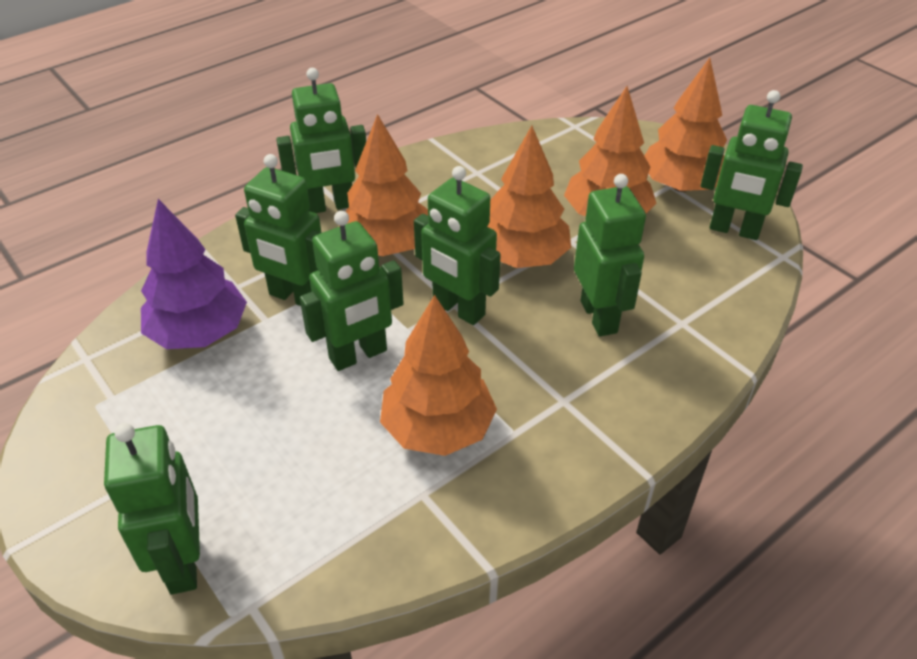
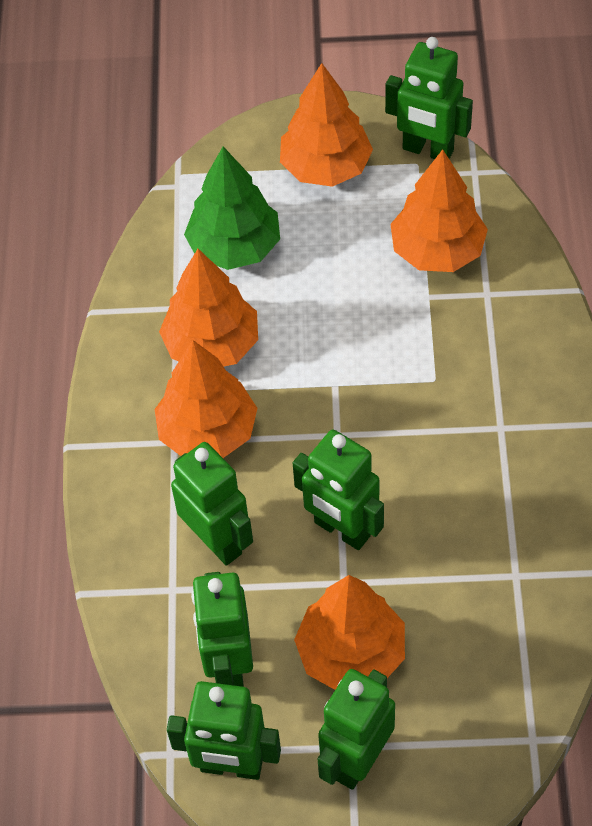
green robot: [104,423,200,594] [235,154,321,306] [276,68,366,213] [300,211,404,371] [414,166,501,325] [574,174,646,336] [701,90,803,240] = 7 -> [167,681,281,780] [171,442,253,566] [191,572,253,687] [293,430,384,550] [318,669,395,790] [385,37,473,159] = 6
green tree: none = 0 -> [184,147,280,270] = 1
purple tree: [141,199,247,349] = 1 -> none = 0

